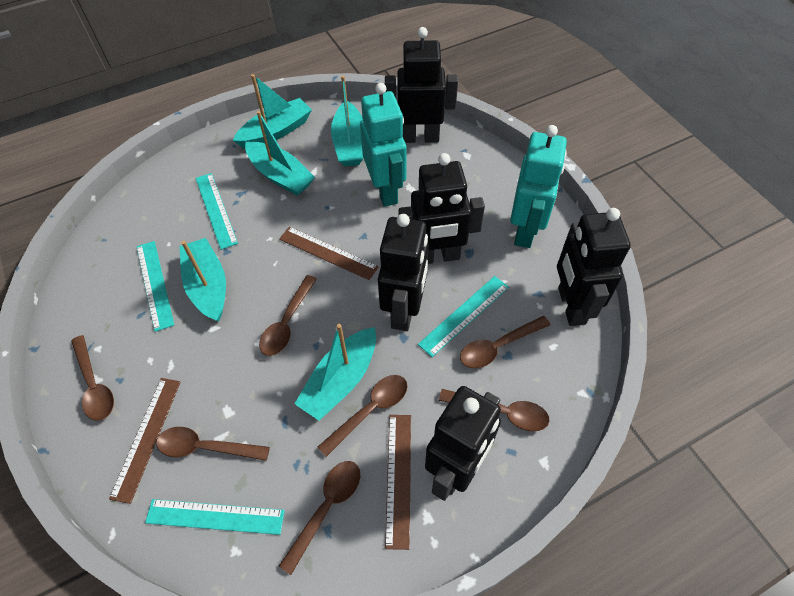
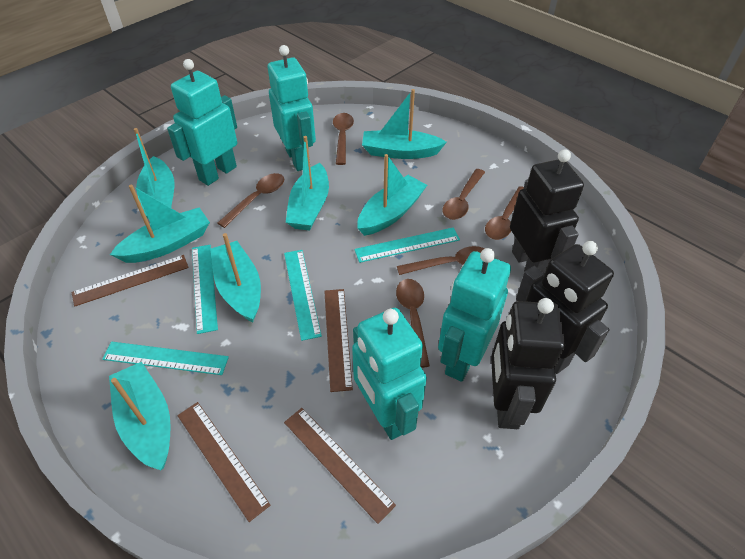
black robot: [378,214,429,331] [385,27,458,143] [399,153,485,264] [425,386,501,501] [557,208,631,326] = 5 -> [491,298,565,429] [510,149,584,274] [516,241,614,374] = 3
brown ruler: [109,378,181,504] [279,227,379,280] [385,415,411,550] = 3 -> [71,255,189,306] [177,402,270,522] [284,408,396,524] [324,289,353,392] = 4
brown spoon: [71,335,114,421] [156,427,270,461] [259,275,317,356] [279,461,360,575] [318,375,408,457] [439,389,549,431] [460,316,550,368] = 7 -> [218,173,284,228] [333,113,354,165] [396,279,430,368] [397,246,485,275] [442,169,485,220] [485,186,524,240] = 6
turquoise boat: [179,238,226,322] [232,74,312,149] [245,111,315,196] [294,324,376,421] [331,75,363,166] = 5 -> [109,362,171,470] [110,185,210,263] [134,128,174,218] [210,233,261,323] [286,136,329,231] [357,154,427,236] [362,89,447,159] = 7
turquoise robot: [360,83,407,207] [510,125,567,248] = 2 -> [167,59,237,186] [268,45,316,171] [352,308,427,440] [438,248,511,382] = 4

